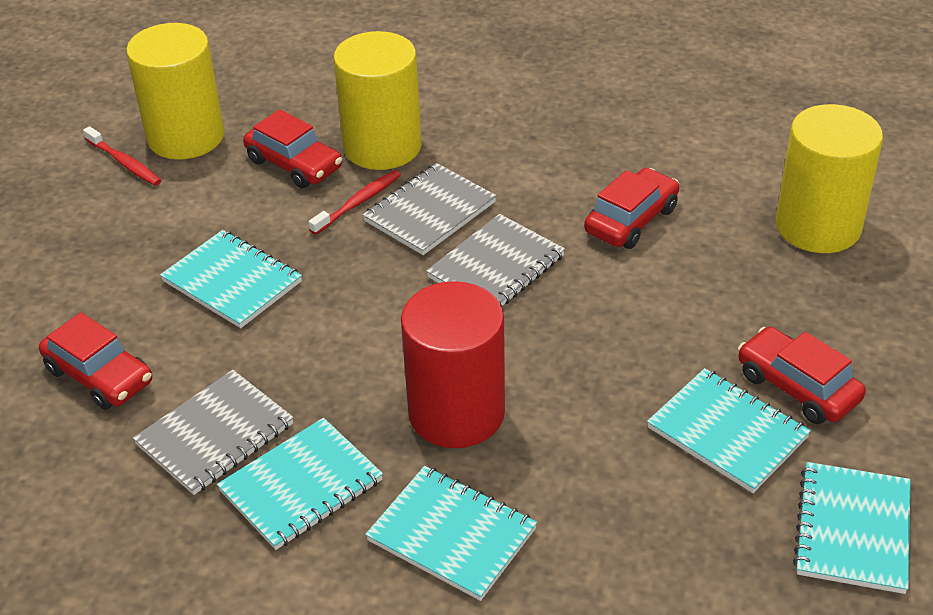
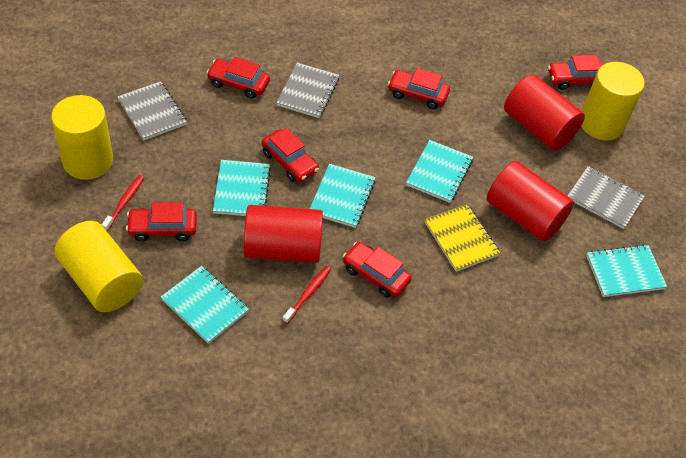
red car: [39,312,152,410] [243,109,342,188] [584,168,679,249] [738,327,866,424] = 4 -> [126,202,197,242] [206,57,270,99] [262,128,319,182] [343,242,412,298] [388,68,450,109] [548,55,604,90] = 6
red cylinder: [401,281,505,448] = 1 -> [244,205,323,263] [487,161,574,242] [504,74,585,151] = 3
yellow notebook: none = 0 -> [424,204,500,272] = 1

